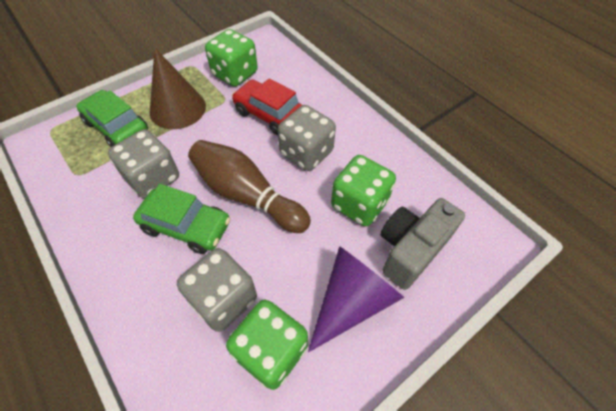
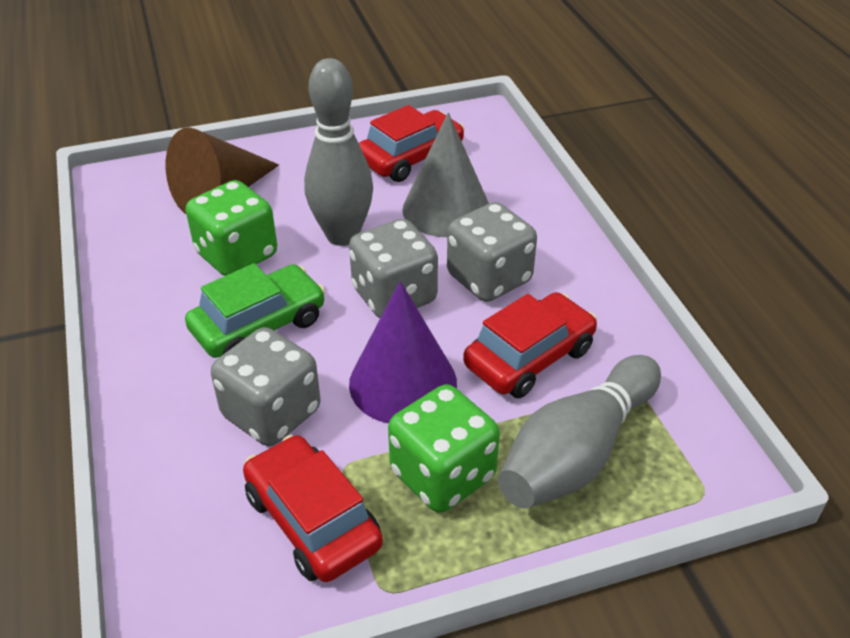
brown bowling pin: [188,140,311,233] = 1 -> none = 0
green car: [76,90,148,147] [133,184,230,254] = 2 -> [185,263,325,358] = 1
green dice: [205,29,258,87] [226,300,308,390] [331,155,396,226] = 3 -> [186,180,277,276] [388,384,500,513] = 2
grey bowling pin: none = 0 -> [304,58,373,246] [498,355,661,509] = 2
grey camera: [380,198,465,290] = 1 -> none = 0
grey cone: none = 0 -> [402,113,489,237] = 1
red car: [232,79,302,135] = 1 -> [243,435,383,582] [359,105,465,182] [463,292,597,398] = 3

